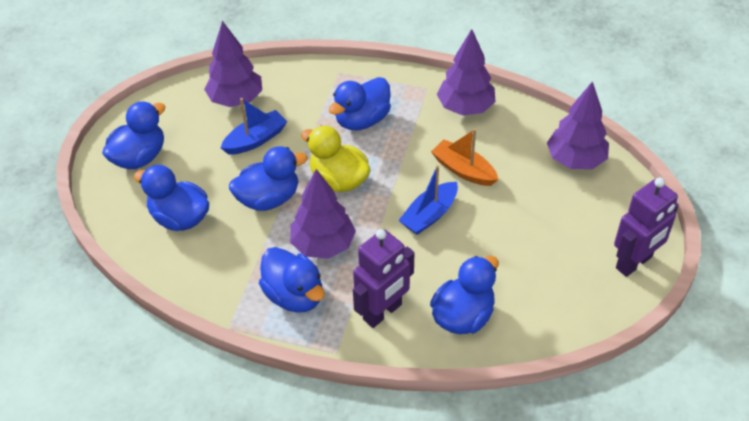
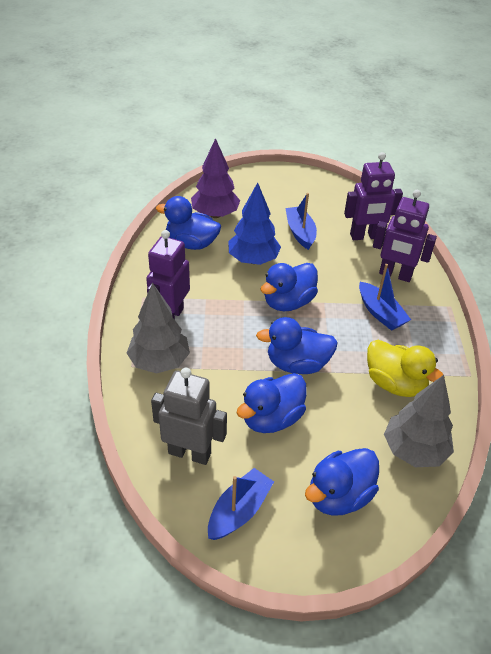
blue boat: [221,98,287,155] [398,165,458,235] = 2 -> [208,468,274,540] [285,193,317,250] [359,264,411,331] = 3
blue duck: [102,101,166,169] [134,165,209,231] [229,146,308,211] [259,247,324,313] [329,77,391,131] [430,256,499,334] = 6 -> [156,196,221,250] [236,373,307,433] [256,317,338,374] [260,263,318,311] [305,448,379,516] = 5
blue tree: none = 0 -> [228,182,281,265] = 1
grey robot: none = 0 -> [151,368,227,465] = 1
grey tree: none = 0 -> [127,283,190,374] [384,375,454,467] = 2
orange boat: [431,128,499,186] = 1 -> none = 0
purple robot: [353,229,414,328] [614,177,679,277] = 2 -> [146,230,190,320] [344,152,403,240] [373,190,437,282] = 3
purple tree: [204,21,262,107] [290,169,356,259] [437,29,496,115] [547,81,609,169] = 4 -> [191,138,240,218] = 1

